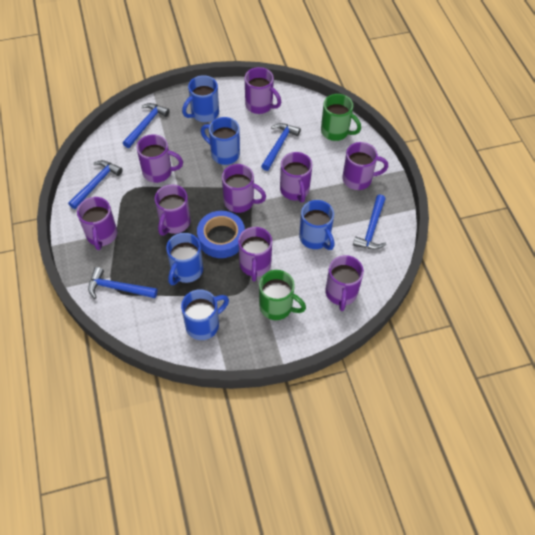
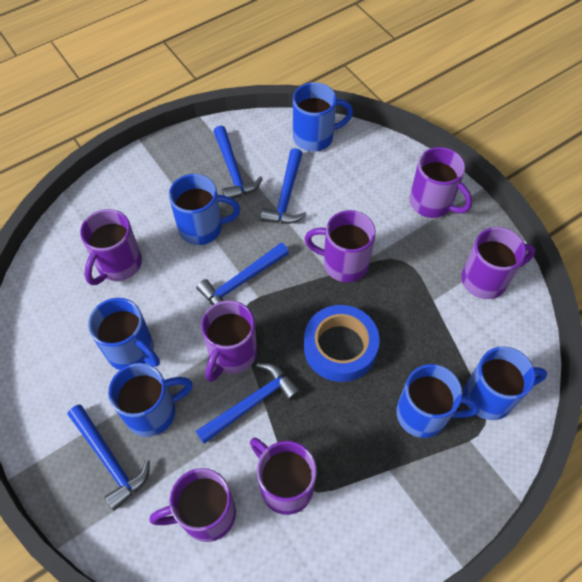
blue mug: [166,233,203,285] [181,289,229,340] [182,75,219,122] [201,117,240,165] [299,200,334,250] = 5 -> [88,298,160,370] [108,363,193,437] [169,174,240,245] [293,82,353,152] [396,364,480,438] [464,346,547,420] = 6
green mug: [259,270,306,320] [321,94,361,141] = 2 -> none = 0
purple mug: [77,197,117,250] [136,134,183,183] [154,184,191,236] [222,164,266,213] [238,227,272,282] [245,67,281,114] [280,152,312,203] [325,255,364,311] [342,142,388,190] = 9 -> [80,209,142,285] [150,468,236,542] [201,300,257,382] [250,438,317,515] [304,210,376,282] [410,147,472,218] [461,227,536,299] = 7

